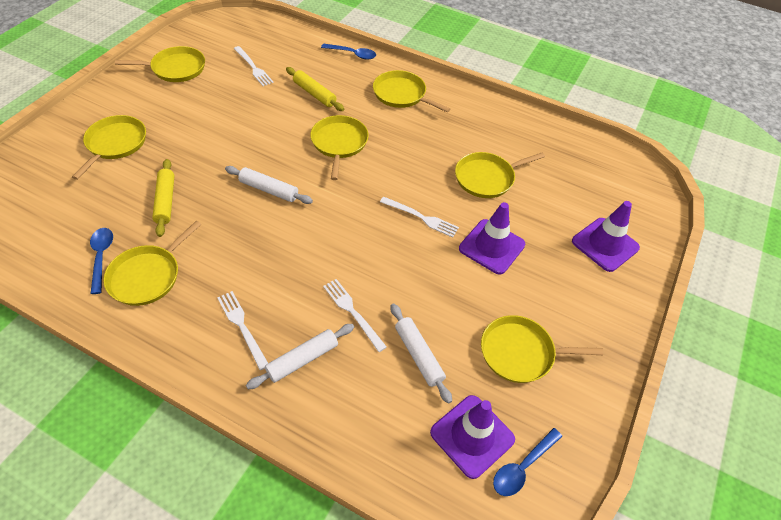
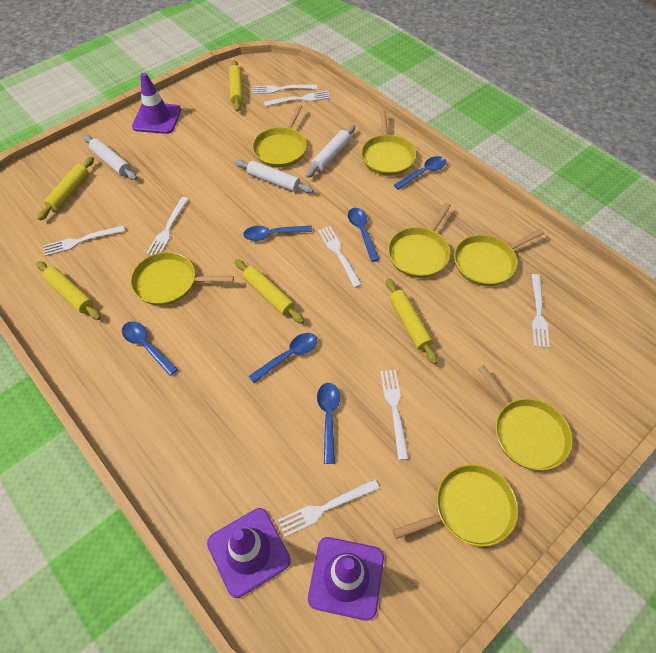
blue spoon: [90,228,113,294] [321,43,376,60] [493,428,562,496] = 3 -> [122,321,178,376] [243,226,312,241] [249,333,317,383] [317,383,340,464] [348,208,380,262] [394,156,446,190] = 6
white fork: [217,291,268,370] [234,46,274,86] [323,279,387,352] [380,197,459,238] = 4 -> [43,225,125,256] [146,197,189,255] [252,85,317,94] [264,91,331,106] [278,479,379,537] [318,226,362,288] [380,370,409,460] [531,274,550,348] = 8
yellow rolling pin: [152,159,174,237] [286,67,344,111] = 2 -> [36,261,101,320] [37,157,94,221] [229,60,243,112] [235,259,304,324] [386,278,438,364] = 5

